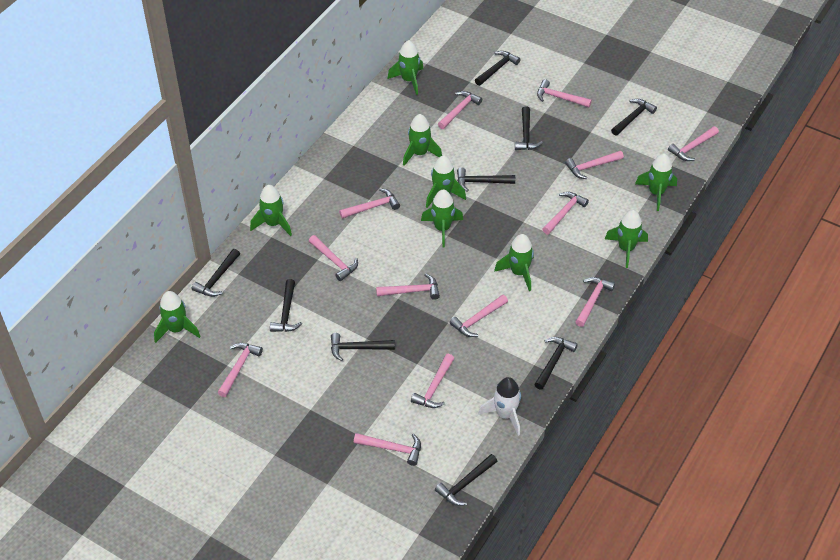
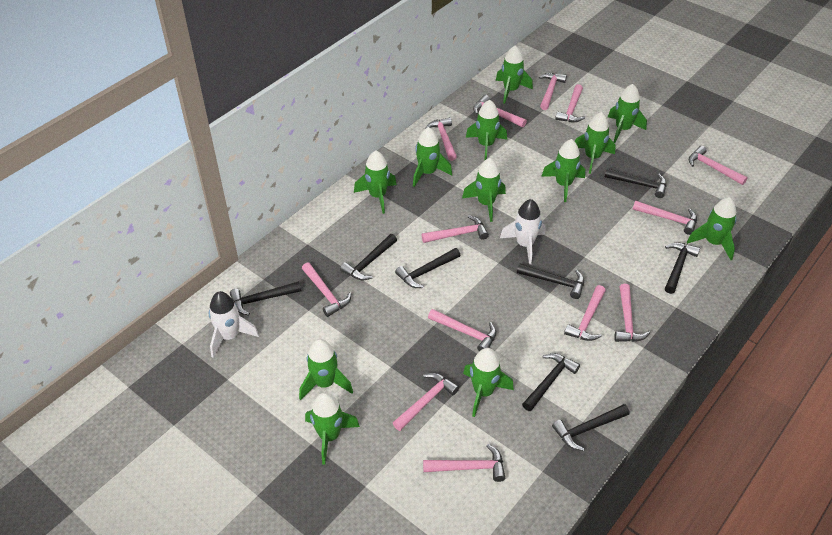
black hammer: [192,249,240,297] [270,279,302,332] [331,333,395,361] [435,454,498,506] [457,167,515,192] [475,51,521,86] [515,106,543,150] [534,337,578,390] [611,99,657,136] = 9 -> [230,281,301,316] [340,234,397,280] [395,248,460,288] [517,264,584,299] [522,353,580,411] [552,404,630,451] [605,169,667,198] [665,242,700,294] = 8
green rocket: [154,291,201,343] [250,185,292,236] [387,40,423,95] [403,114,442,166] [421,190,463,247] [426,156,466,208] [494,234,534,291] [605,210,648,268] [635,154,677,211] = 9 -> [299,339,353,400] [305,392,360,465] [354,151,397,214] [413,127,452,187] [462,158,506,222] [463,348,514,417] [466,100,507,161] [496,45,533,104] [541,139,585,202] [575,112,616,174] [608,84,647,143] [687,197,737,260] = 12
white rocket: [478,377,521,436] = 1 -> [209,291,259,358] [500,199,545,265] = 2

